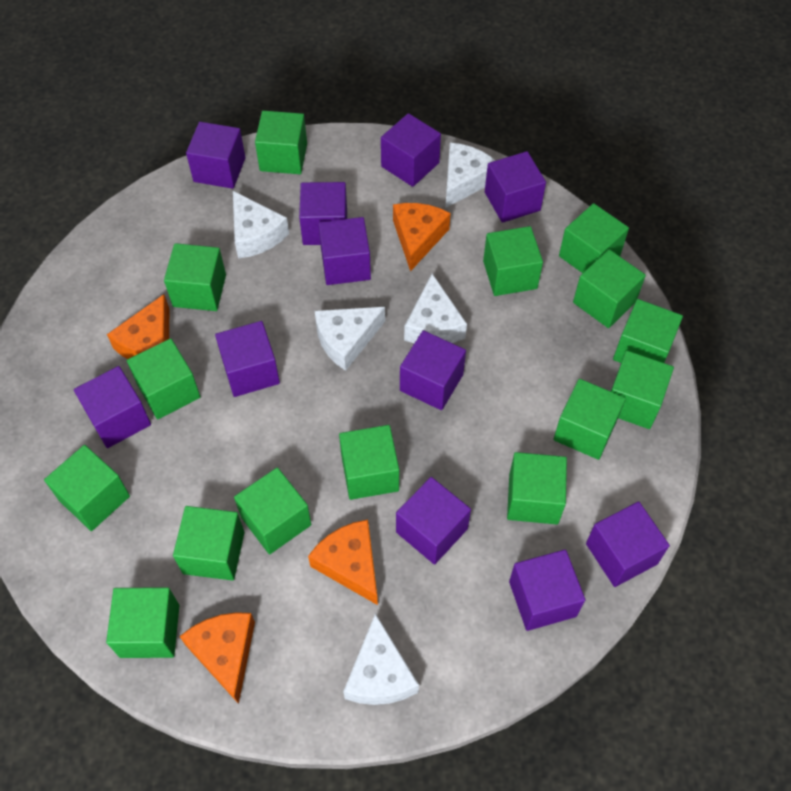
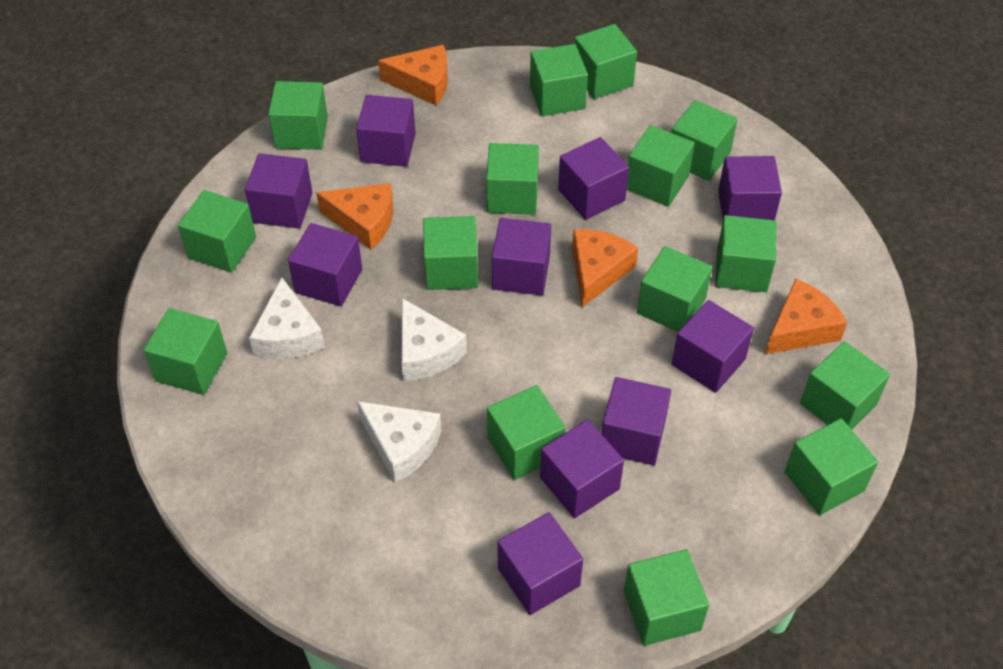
purple cube: [74,366,151,448] [186,122,245,189] [215,321,280,397] [299,182,347,245] [318,217,371,285] [381,113,441,187] [396,477,471,565] [400,330,466,410] [485,151,546,223] [509,549,585,631] [586,501,670,587] = 11 -> [245,153,312,229] [288,223,362,307] [356,95,416,167] [492,218,551,295] [498,512,583,615] [540,420,624,518] [558,137,629,220] [602,377,671,465] [672,300,754,393] [718,156,782,220] = 10
white cheese: [233,191,289,259] [315,307,385,371] [343,613,419,705] [404,273,467,343] [445,143,495,208] = 5 -> [249,277,325,359] [357,401,441,483] [401,298,467,381] = 3

